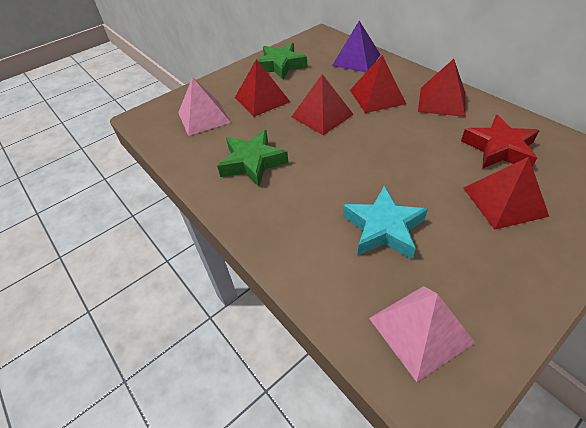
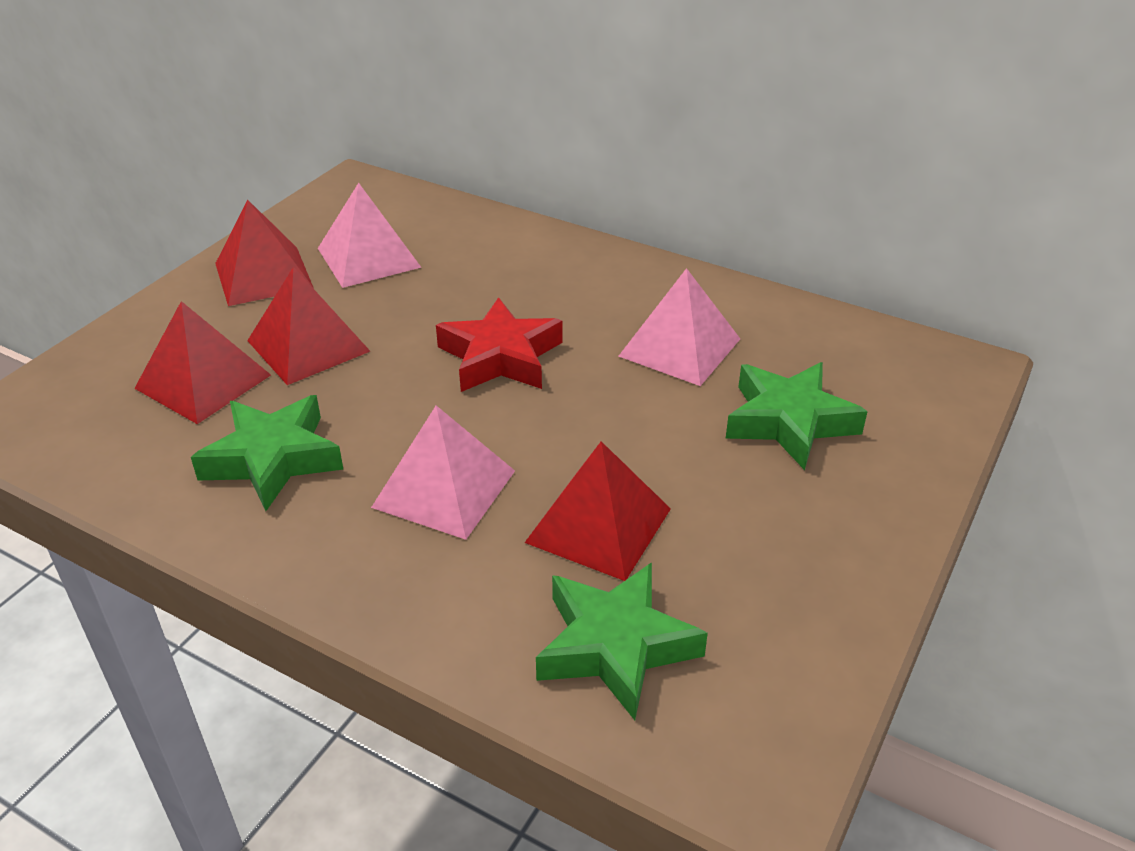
green star: [217,130,288,187] [257,43,307,80] = 2 -> [191,395,344,511] [536,562,708,720] [726,362,868,470] = 3
pink pyramid: [178,77,231,136] [369,286,475,382] = 2 -> [318,183,422,288] [371,406,515,540] [619,268,740,386] = 3
purple pyramid: [332,21,381,72] = 1 -> none = 0
red pyramid: [235,59,290,117] [292,74,354,135] [350,55,406,113] [418,59,466,117] [463,157,549,230] = 5 -> [134,301,271,424] [215,200,314,306] [247,267,370,385] [525,441,671,581] = 4
turquoise star: [343,186,428,259] = 1 -> none = 0

